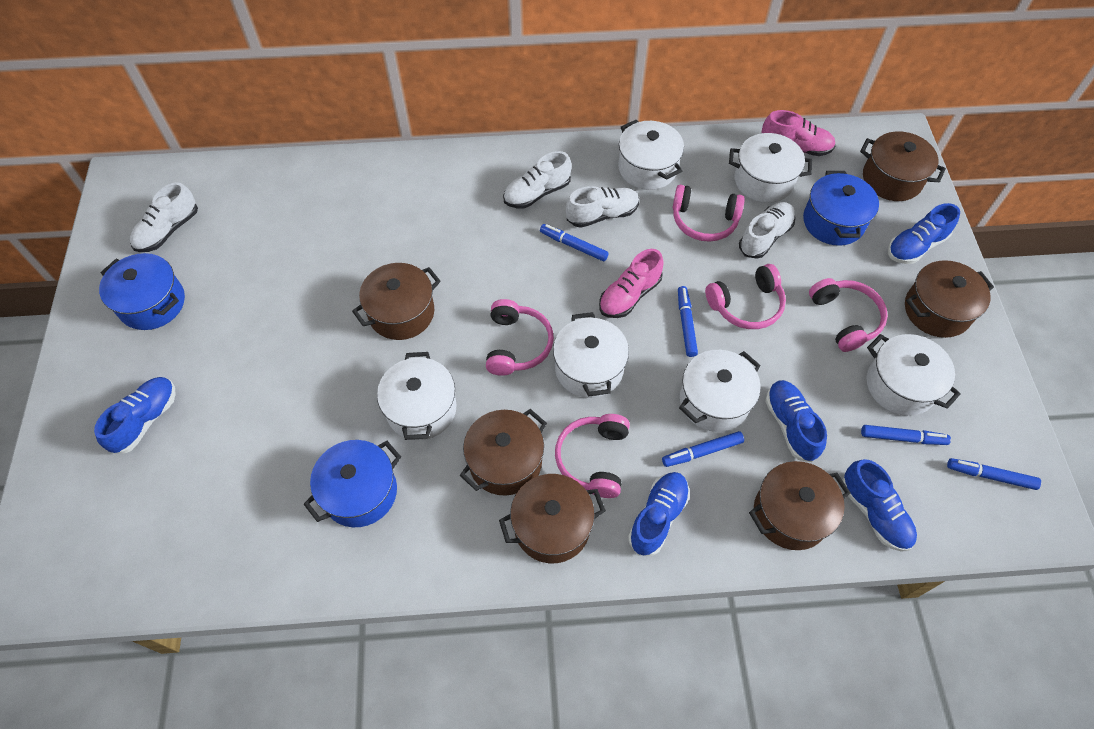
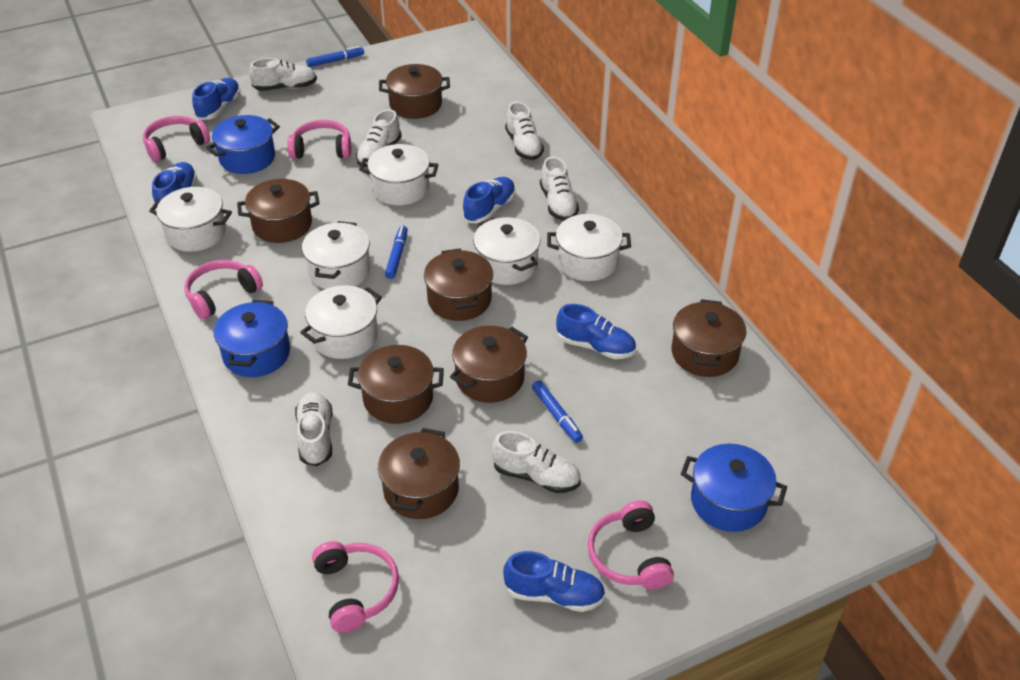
blue marker: [540,224,609,262] [662,431,744,467] [678,286,698,357] [861,425,951,445] [947,458,1041,490] = 5 -> [306,46,364,67] [385,226,408,279] [532,380,583,443] = 3
brown pot: [352,263,441,340] [460,409,547,496] [499,474,606,563] [749,461,850,550] [860,131,946,201] [905,260,994,338] = 6 -> [237,179,320,243] [348,345,444,424] [378,428,460,519] [379,64,450,119] [424,248,493,321] [450,326,528,403] [672,299,746,377] = 7
pink shoe: [599,249,664,318] [761,110,835,156] = 2 -> none = 0
white shoe: [130,182,198,252] [503,151,571,208] [566,186,639,228] [739,202,796,259] = 4 -> [249,58,317,91] [295,392,333,466] [356,109,402,167] [492,431,581,493] [505,102,544,160] [540,157,579,221] = 6

